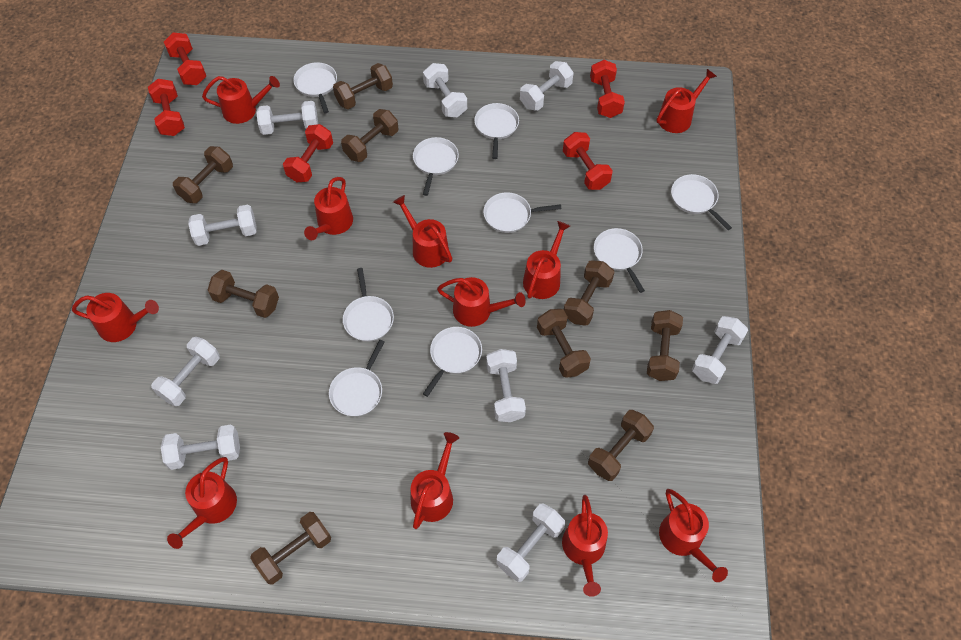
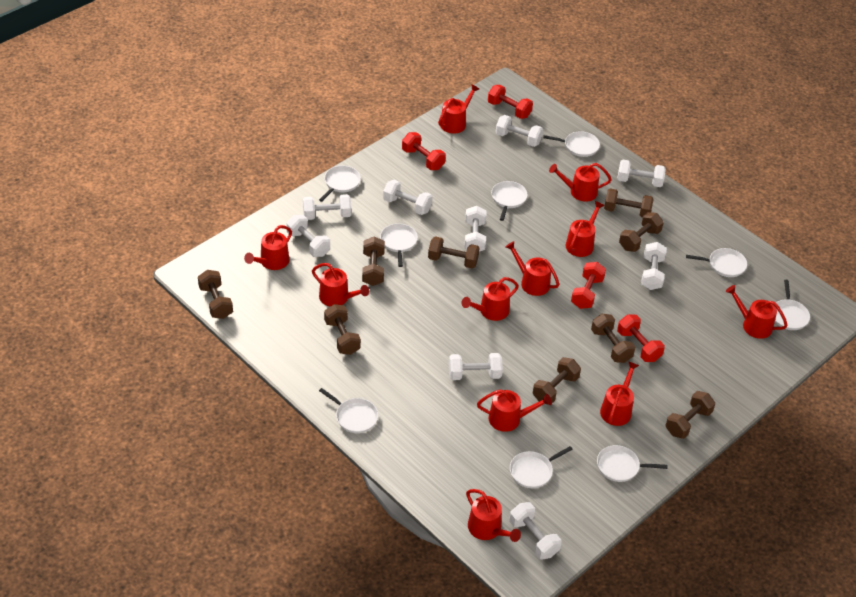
red dumbbell: [148,79,185,136] [164,33,206,85] [283,124,333,182] [563,132,613,190] [590,60,625,118] = 5 -> [402,132,446,170] [488,85,533,119] [571,262,606,309] [617,314,665,362] = 4

